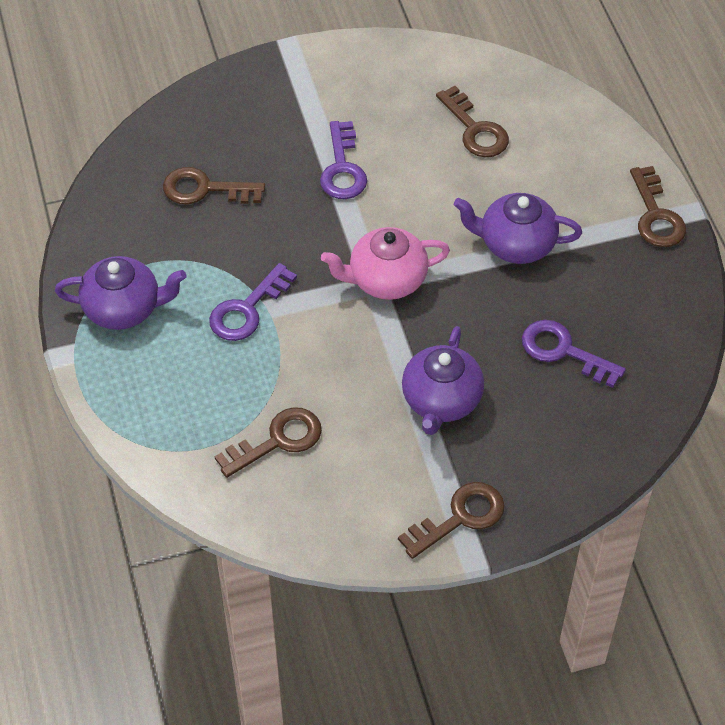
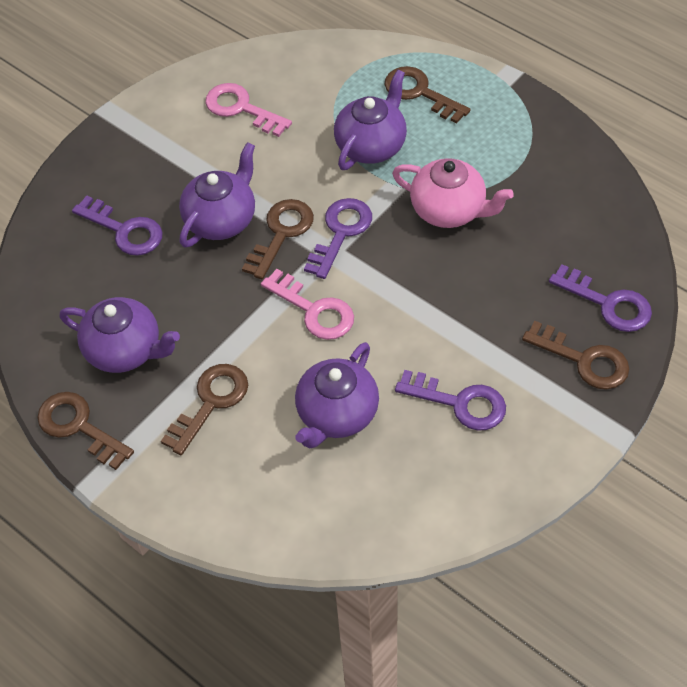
pink key: none = 0 -> [205,83,292,137] [261,269,354,340] = 2
purple key: [209,263,297,341] [320,121,367,199] [522,320,626,388] = 3 -> [72,195,162,256] [304,198,372,279] [395,370,506,431] [549,264,652,332] = 4
purple teapot: [55,256,186,330] [402,326,484,435] [454,193,582,264] = 3 -> [60,297,180,373] [179,142,255,248] [295,342,379,449] [334,69,407,170] = 4

